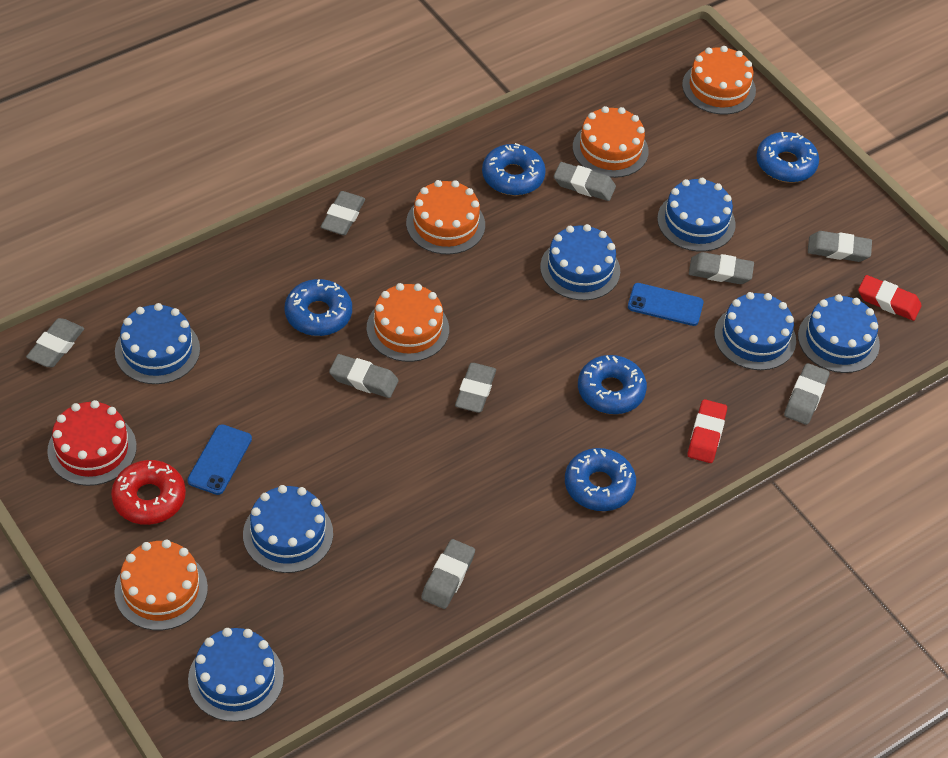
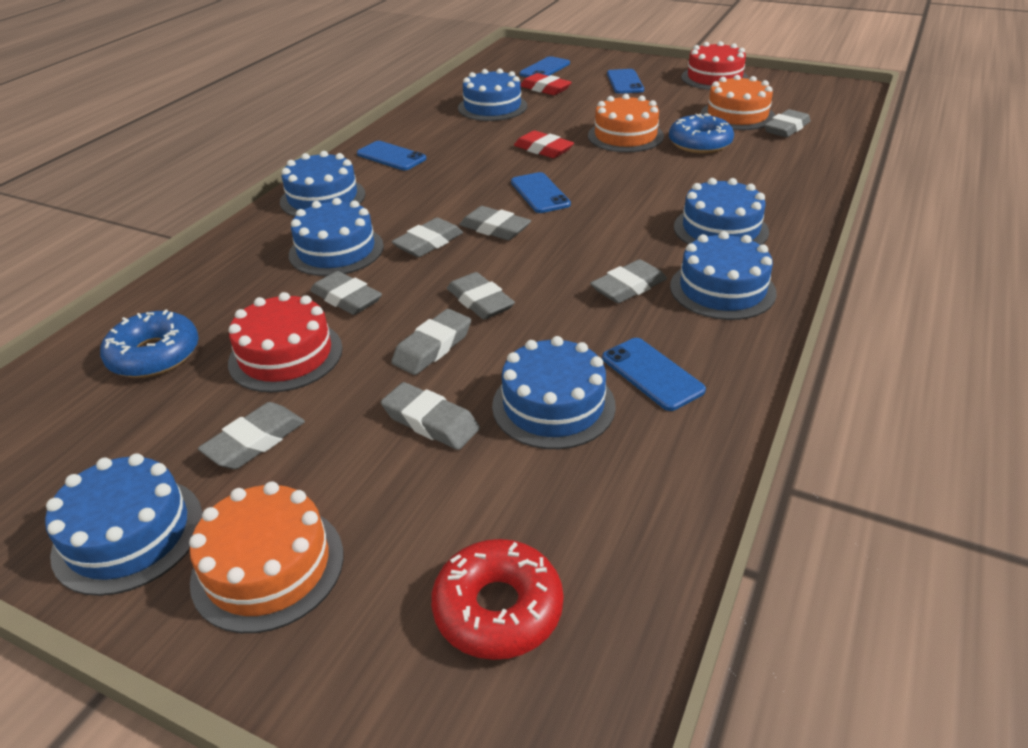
blue donut: [285,279,352,336] [482,143,546,196] [565,448,636,511] [578,355,647,414] [756,132,819,182] = 5 -> [100,310,199,378] [669,113,734,154] = 2
blue phone: [187,424,252,495] [628,283,704,326] = 2 -> [357,141,426,170] [511,172,571,213] [519,56,570,77] [602,338,706,411] [607,69,644,94] = 5
orange cake: [114,540,208,630] [367,283,449,362] [406,180,485,255] [573,106,649,178] [682,46,756,115] = 5 -> [189,481,344,633] [588,94,664,152] [701,75,775,130] = 3
red cake: [47,400,137,486] = 1 -> [228,292,343,392] [681,41,749,90] = 2

